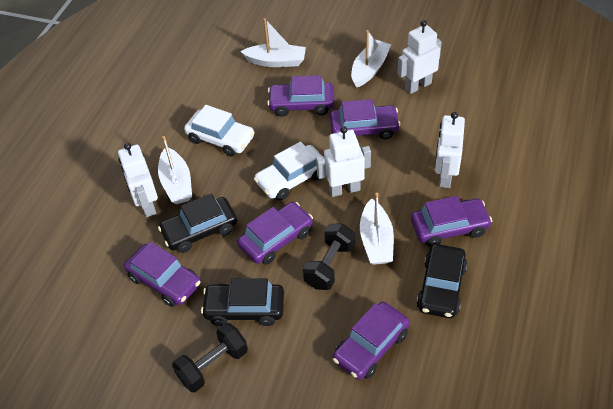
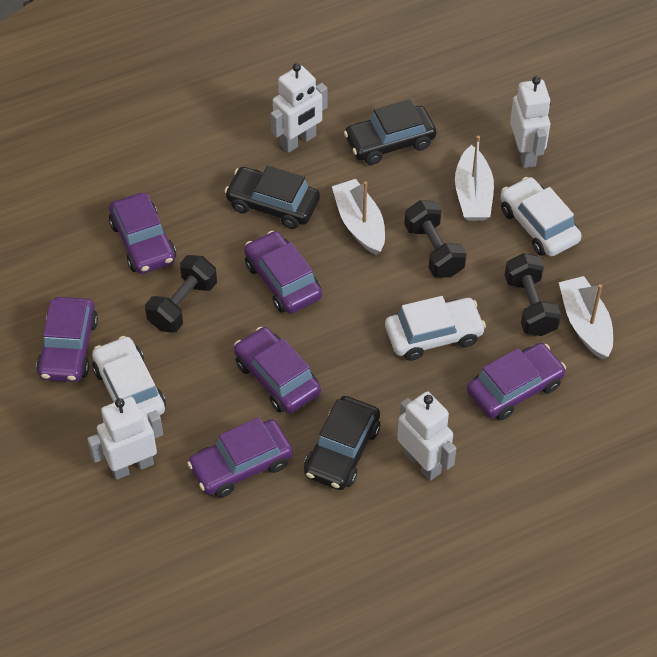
black dumbbell: [172,323,248,392] [303,224,355,290] = 2 -> [145,255,217,333] [404,200,467,278] [505,253,561,336] = 3
white boat: [158,136,192,204] [240,18,306,67] [351,30,391,88] [360,193,394,265] = 4 -> [332,179,385,255] [455,136,494,221] [559,276,613,359] = 3
white car: [184,105,255,157] [254,142,322,200] = 2 -> [92,336,166,419] [385,296,486,361] [500,177,582,256] = 3

